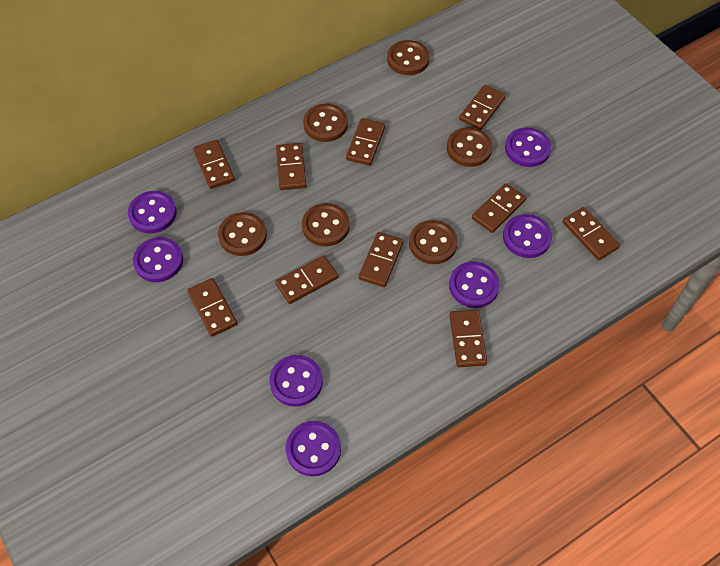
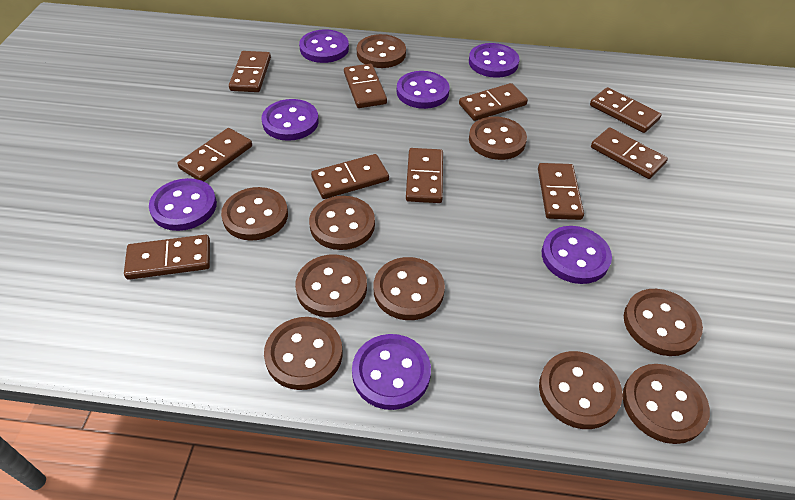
brown button: [218,212,267,256] [302,203,350,246] [303,104,348,142] [387,40,430,75] [409,220,458,264] [447,127,492,167] = 6 -> [221,187,288,241] [264,317,343,390] [295,254,367,318] [309,196,375,250] [357,34,406,68] [374,257,445,320] [469,116,527,160] [539,351,622,429] [623,364,710,444] [624,289,703,356] = 10

